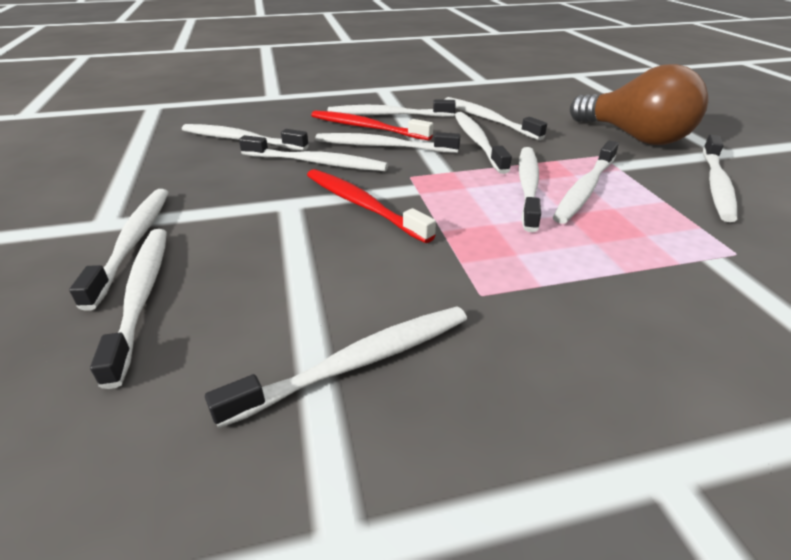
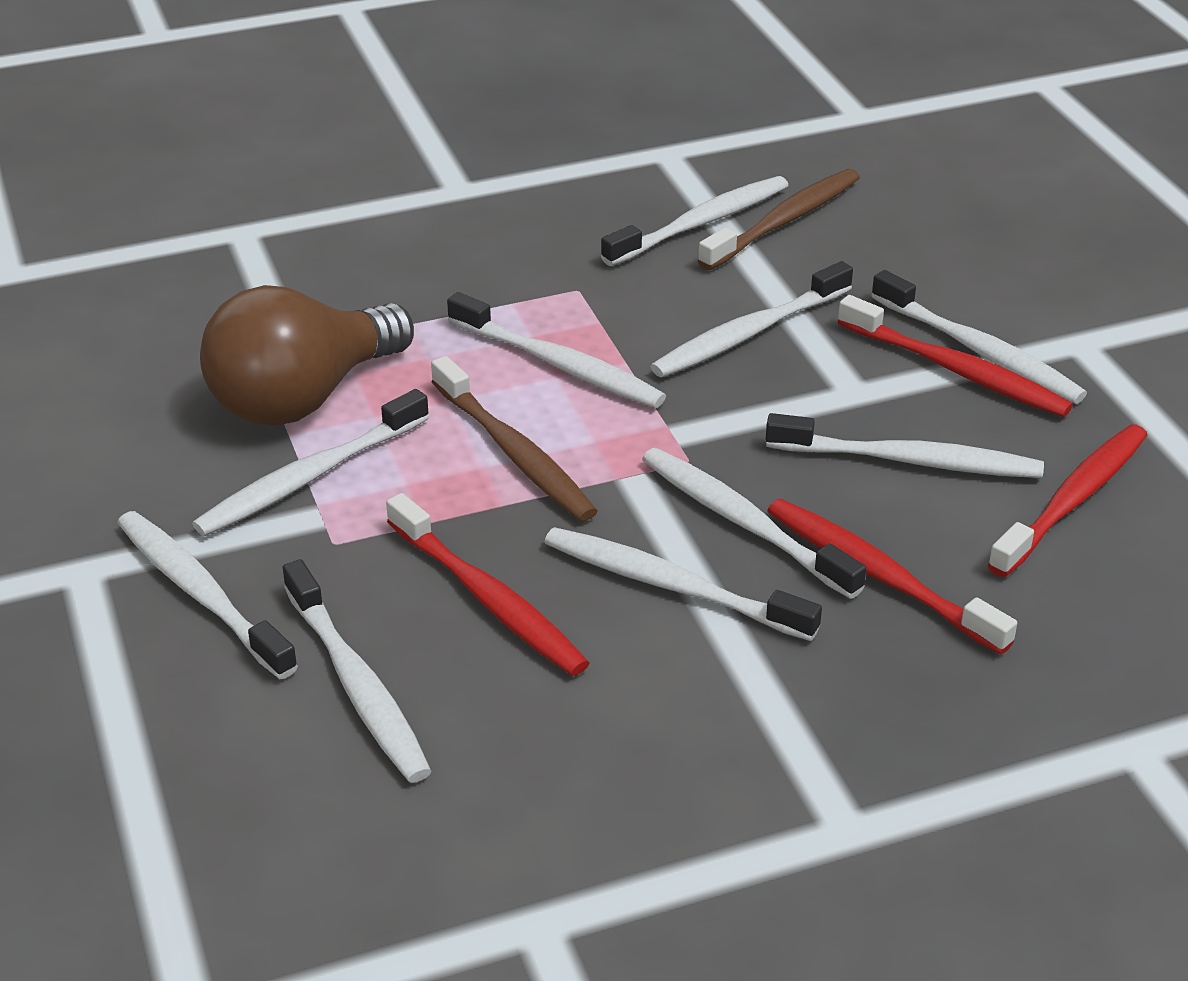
brown toothbrush: none = 0 -> [431,356,598,521] [698,169,860,270] = 2
red toothbrush: [307,169,436,243] [311,111,433,141] = 2 -> [386,493,590,676] [767,499,1017,654] [838,295,1073,417] [988,424,1148,577] = 4
white toothbrush: [69,189,169,311] [90,229,167,389] [182,124,309,151] [205,307,467,428] [239,135,388,171] [315,132,461,153] [328,99,456,117] [444,97,547,140] [454,112,512,174] [518,147,541,232] [553,141,619,224] [703,135,737,222] = 12 -> [117,511,298,679] [192,389,429,536] [282,559,432,783] [447,292,666,408] [545,527,822,641] [601,176,789,266] [642,448,866,599] [650,261,853,377] [766,413,1044,478] [871,270,1087,404] = 10

